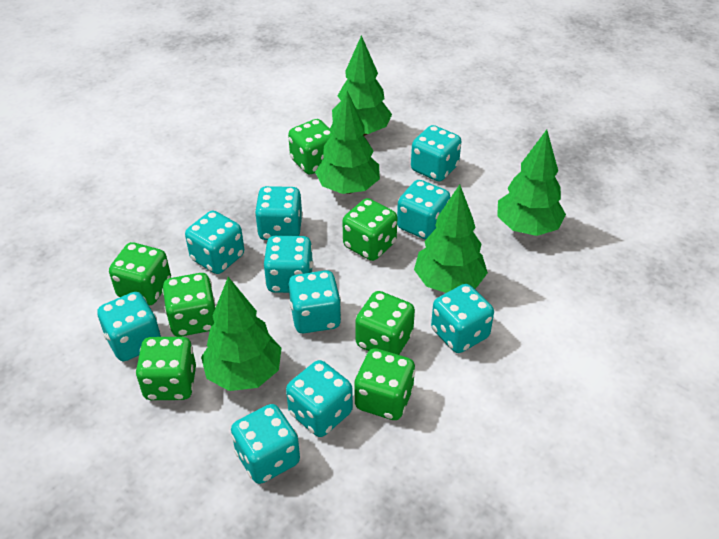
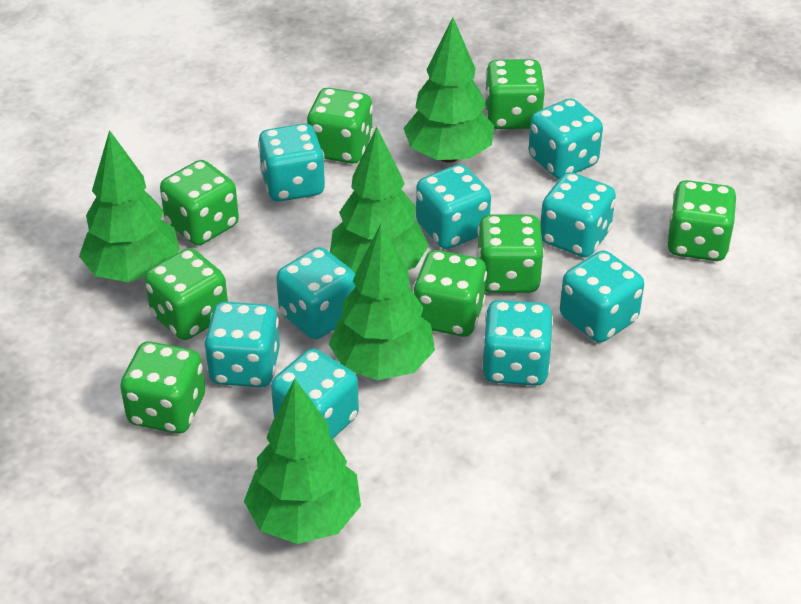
green dice: [109,242,171,305] [135,337,196,400] [162,273,215,337] [288,119,332,175] [342,198,397,261] [354,348,415,420] [355,291,415,355] = 7 -> [120,341,205,434] [145,248,228,340] [160,160,239,245] [307,88,373,164] [413,250,487,337] [476,215,544,293] [484,59,545,129] [667,180,737,261] = 8
turquoise dice: [97,292,161,361] [185,211,244,274] [231,404,300,484] [255,186,303,240] [264,236,314,293] [286,360,353,437] [289,270,342,333] [397,180,450,240] [411,125,462,181] [431,284,494,353] = 10 -> [204,302,280,387] [258,123,325,202] [271,349,359,439] [276,247,356,339] [416,164,491,249] [481,300,553,386] [529,98,603,179] [540,172,616,257] [560,250,644,343] = 9

